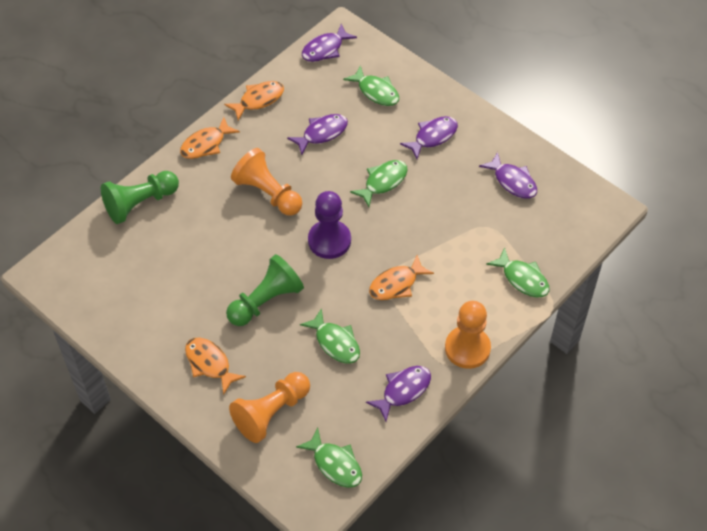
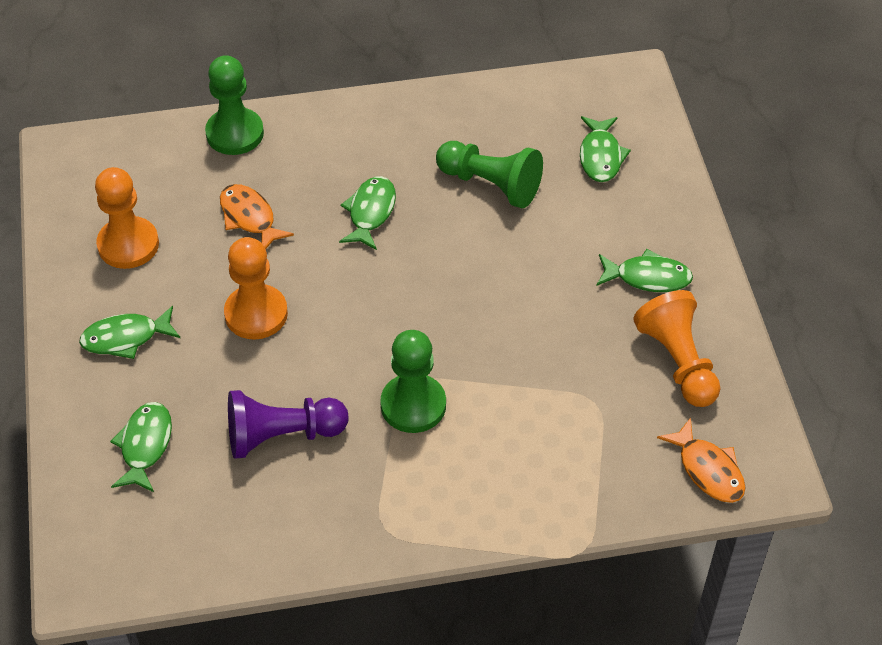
green pawn: [101,171,179,224] [226,254,304,326] = 2 -> [205,55,264,155] [380,330,446,433] [436,141,543,208] = 3
orange fish: [180,117,240,159] [185,338,246,395] [224,81,284,121] [369,255,434,300] = 4 -> [220,184,294,249] [657,417,745,503] = 2
purple fish: [287,114,348,155] [302,24,357,62] [366,366,431,421] [400,116,458,159] [479,152,537,199] = 5 -> none = 0

